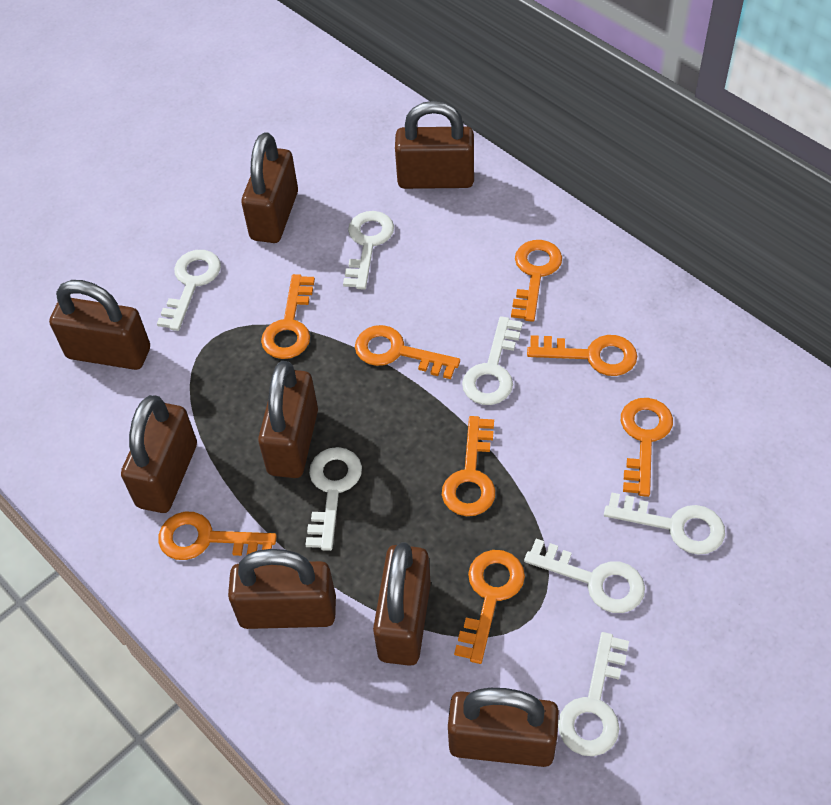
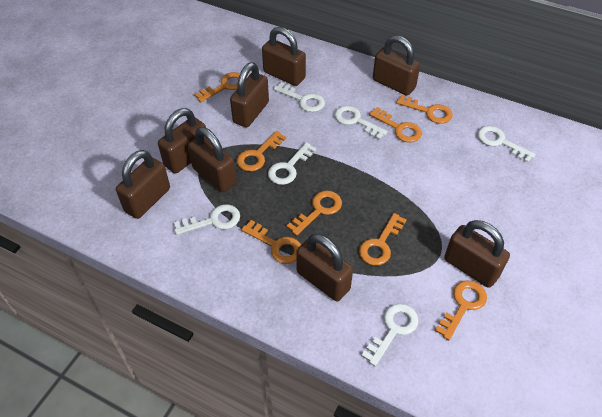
white key: [157,250,221,331] [305,447,362,551] [343,211,394,290] [462,316,523,405] [524,539,645,613] [558,632,629,756] [604,492,725,555] = 7 -> [174,204,240,235] [268,142,317,185] [274,82,325,112] [334,105,388,140] [361,304,418,366] [477,126,536,163] = 6

